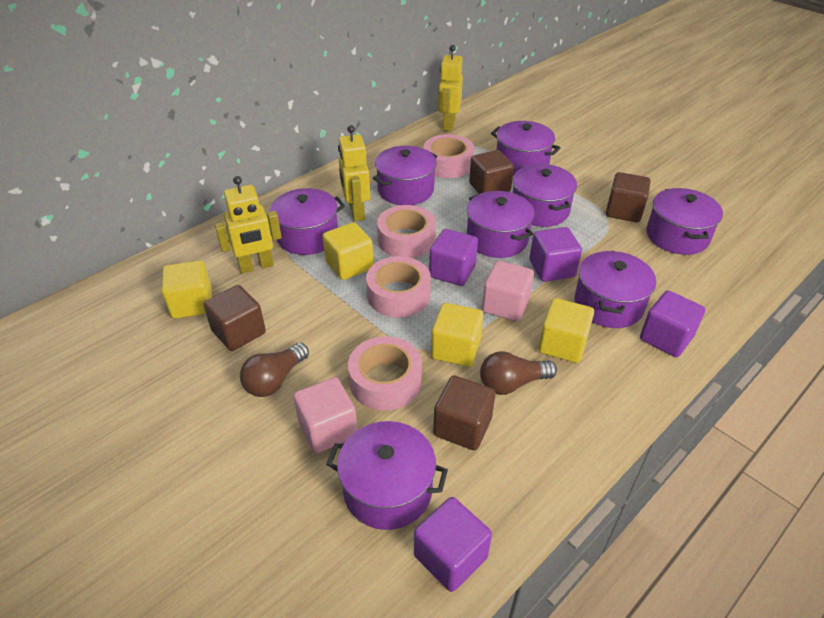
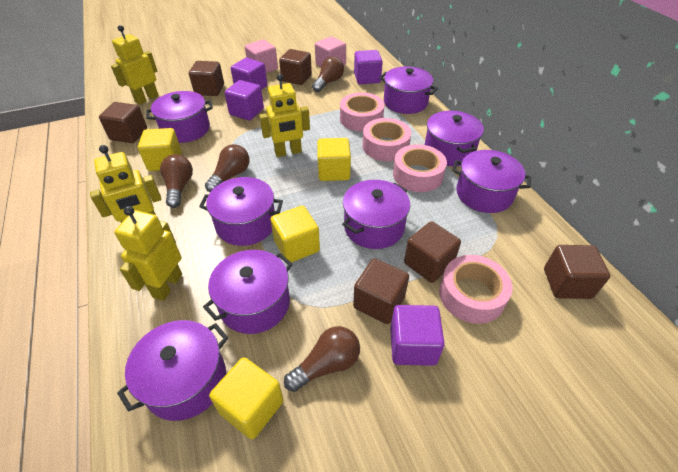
brown cube: [203,285,266,351] [433,375,495,450] [469,150,514,194] [606,172,651,222] = 4 -> [99,102,147,143] [189,61,224,96] [279,49,312,85] [353,259,409,324] [404,221,461,283] [544,245,610,299] = 6
brown light bulb: [240,343,309,397] [480,351,557,395] = 2 -> [160,154,193,208] [205,144,249,192] [284,326,360,392] [312,56,344,92] = 4
yellow robot: [215,176,282,273] [338,125,370,221] [438,45,463,131] = 3 -> [90,145,162,223] [111,25,159,105] [114,206,182,301] [259,74,310,157] = 4

